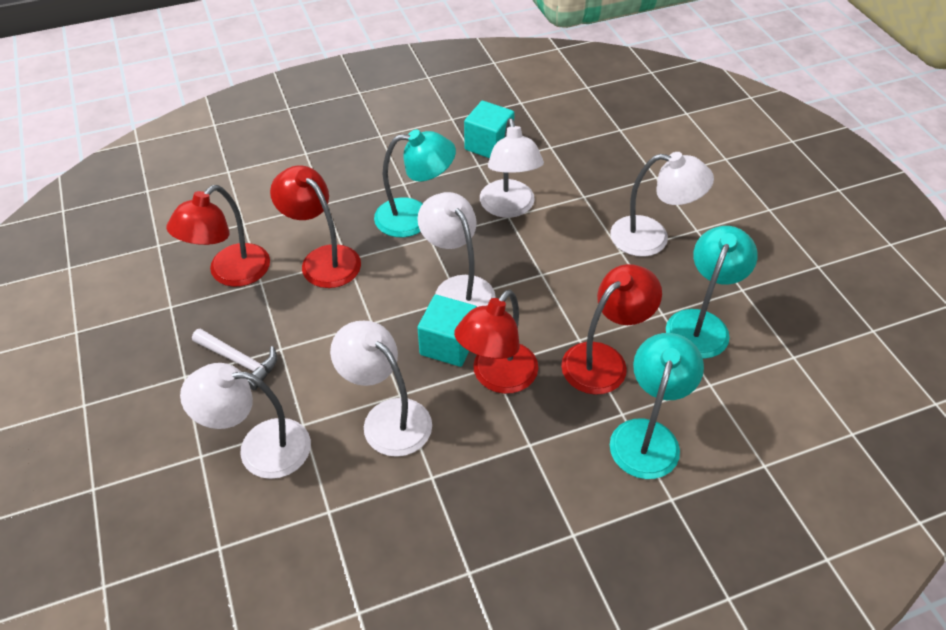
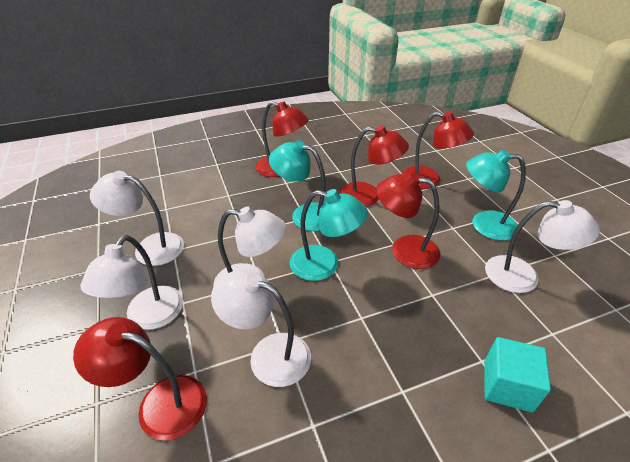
red lamp: [166,185,270,287] [270,165,361,288] [454,290,538,394] [561,264,662,395] = 4 -> [73,317,207,440] [255,101,309,177] [339,126,409,207] [376,173,441,269] [402,112,474,189] = 5
turquoise cube: [418,295,477,367] [464,101,514,158] = 2 -> [484,337,551,412] = 1
white hammer: [192,329,277,390] = 1 -> none = 0

